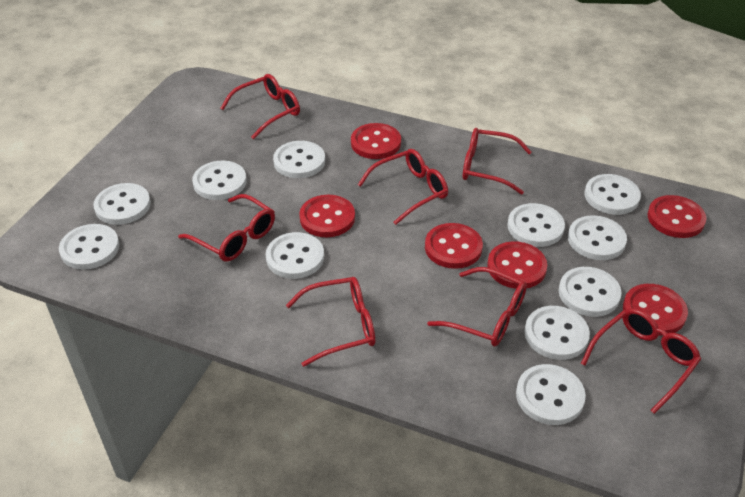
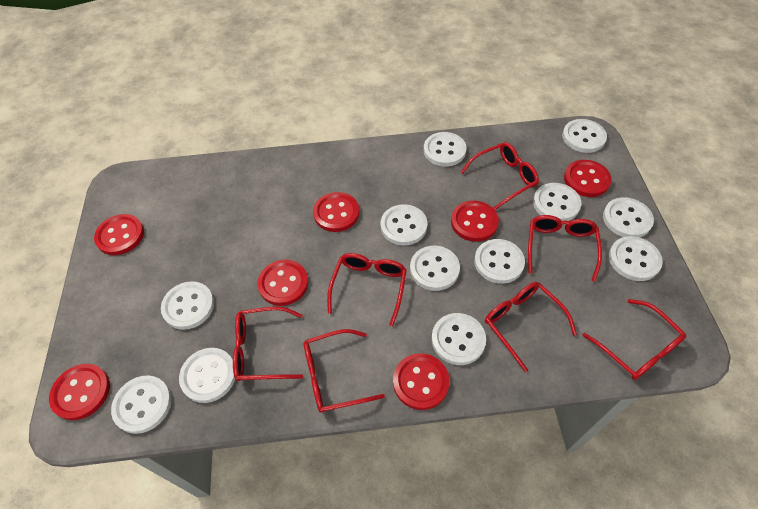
red button: [299,195,355,237] [351,123,401,159] [425,223,483,269] [487,241,547,289] [623,284,688,335] [647,195,706,238] = 6 -> [49,364,110,420] [94,214,144,255] [258,260,308,306] [313,192,359,232] [393,353,450,410] [451,201,499,242] [564,160,611,197] = 7
white button: [59,224,119,270] [93,183,151,225] [192,160,247,200] [266,232,324,279] [273,141,325,178] [507,203,565,247] [516,364,586,425] [524,306,590,360] [559,267,621,317] [568,215,627,260] [585,174,641,215] = 11 -> [111,375,172,434] [161,281,214,330] [179,348,235,403] [381,204,427,246] [410,246,460,291] [424,132,467,167] [432,313,486,365] [474,239,525,284] [533,183,581,221] [562,119,607,153] [603,197,654,238] [609,236,663,281] = 12

